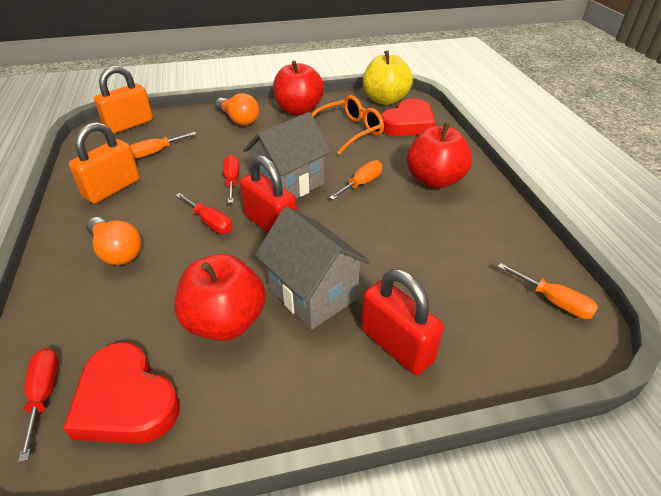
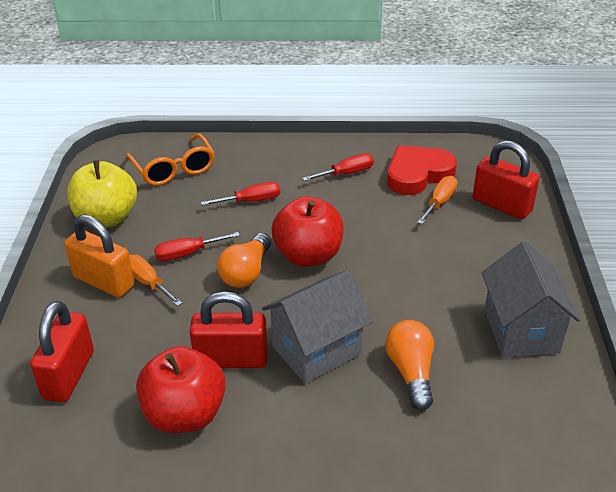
orange padlock: [69,122,140,204] [94,65,153,134] = 2 -> [64,214,135,298] = 1
orange screwdriver: [130,132,197,159] [329,160,382,200] [498,263,598,319] = 3 -> [129,254,182,306] [417,176,457,224] = 2
red apple: [174,254,266,341] [273,61,324,115] [407,123,472,189] = 3 -> [136,346,226,433] [272,196,344,267] = 2
red heart: [63,342,180,444] [381,98,436,136] = 2 -> [387,145,457,195] = 1
red padlock: [240,155,297,232] [361,269,444,375] = 2 -> [30,301,94,402] [190,291,268,368] [473,140,540,219] = 3

